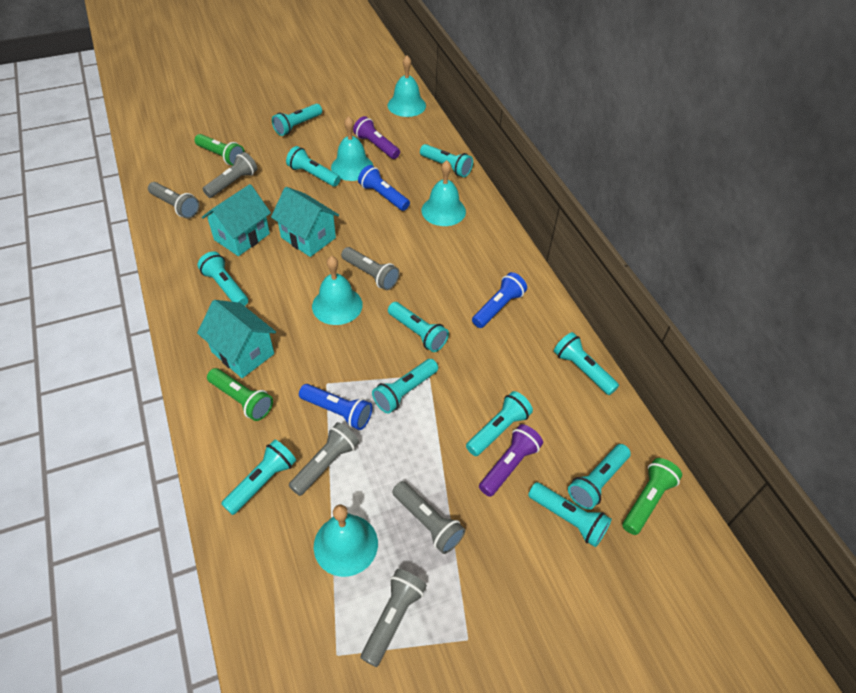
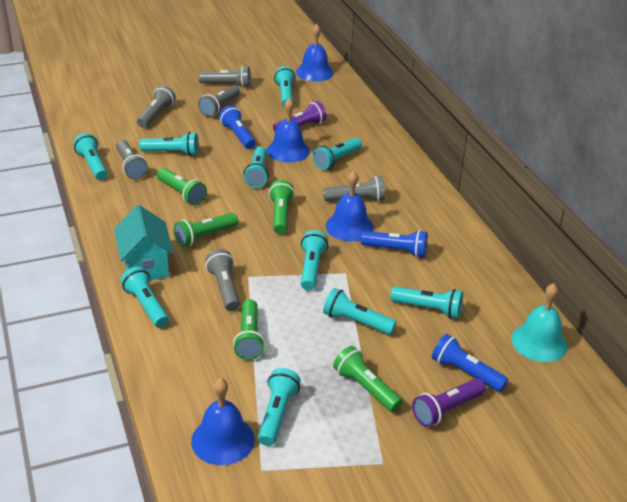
blue bell: none = 0 -> [191,378,255,465] [267,98,310,163] [296,24,334,82] [326,171,374,242] = 4
green flashlight: [195,134,245,166] [207,368,273,421] [622,458,682,535] = 3 -> [157,168,207,205] [173,213,238,247] [233,299,265,360] [269,180,295,234] [333,346,403,412] = 5
turquoise bell: [312,256,363,325] [314,504,378,577] [331,116,373,181] [388,56,426,117] [422,160,466,226] = 5 -> [511,283,568,362] = 1
turquoise flashlight: [198,251,248,306] [221,440,296,515] [272,104,322,136] [286,146,340,187] [372,359,438,413] [388,302,449,352] [420,144,473,177] [466,391,533,456] [528,482,612,547] [554,332,619,395] [568,444,631,510] = 11 -> [73,133,108,180] [121,266,169,328] [139,132,199,156] [244,146,269,188] [258,368,301,446] [274,66,296,107] [301,230,328,290] [312,138,362,170] [323,288,397,335] [390,286,463,319] = 10
turquoise house: [197,300,276,378] [202,184,271,256] [271,187,339,257] = 3 -> [114,205,174,280] = 1

